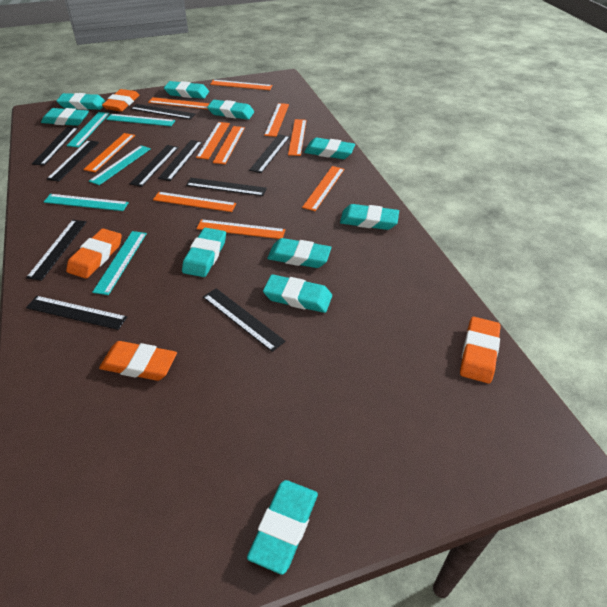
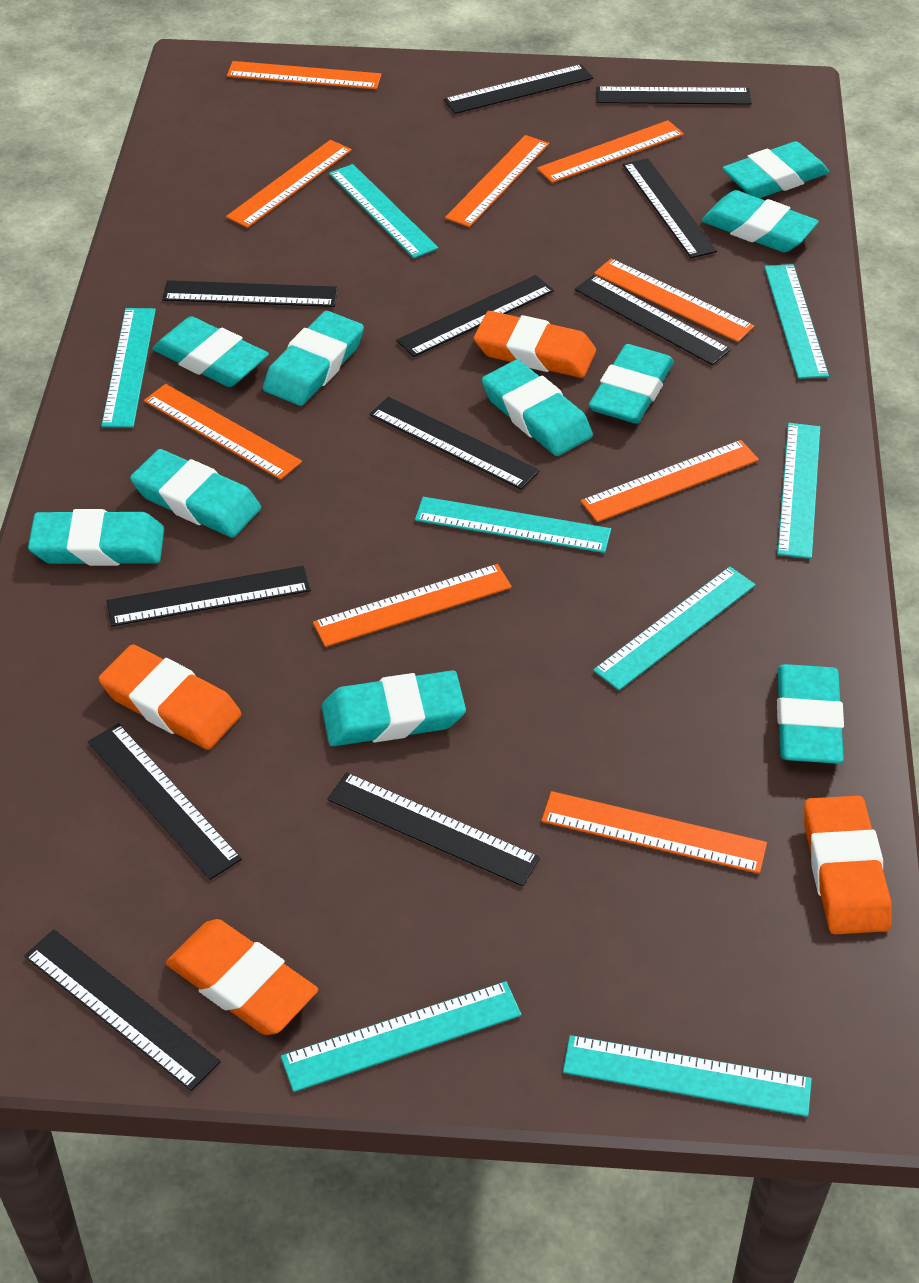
black ruler: [26,220,87,281] [26,296,127,330] [32,127,78,166] [47,140,99,182] [130,104,196,120] [130,145,179,187] [158,140,202,181] [186,178,267,196] [203,288,286,352] [249,134,290,173] = 10 -> [24,930,221,1091] [88,723,242,880] [107,566,311,626] [162,280,338,307] [327,772,540,886] [370,397,540,489] [396,275,554,357] [444,64,593,114] [575,275,731,365] [596,87,752,105] [623,158,717,258] = 11
orange ruler: [83,133,135,172] [148,97,210,109] [153,192,236,212] [196,122,230,159] [196,219,285,239] [210,80,273,90] [213,126,245,164] [264,103,289,137] [288,119,307,156] [302,166,344,211] = 10 -> [144,384,302,480] [226,140,352,228] [227,61,381,89] [313,564,512,647] [445,135,549,227] [537,120,684,183] [541,791,767,874] [581,440,759,522] [594,258,754,342] = 9
turquoise ruler: [44,194,129,211] [66,112,110,147] [89,145,151,185] [92,231,147,295] [106,114,175,126] = 5 -> [101,308,156,428] [281,981,522,1092] [329,164,438,258] [415,497,611,553] [563,1035,812,1117] [593,567,756,690] [764,264,829,379] [777,423,820,559] = 8

